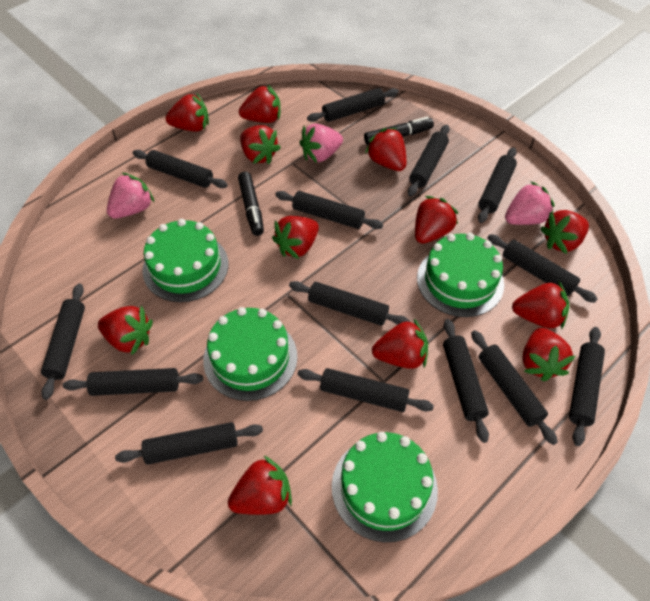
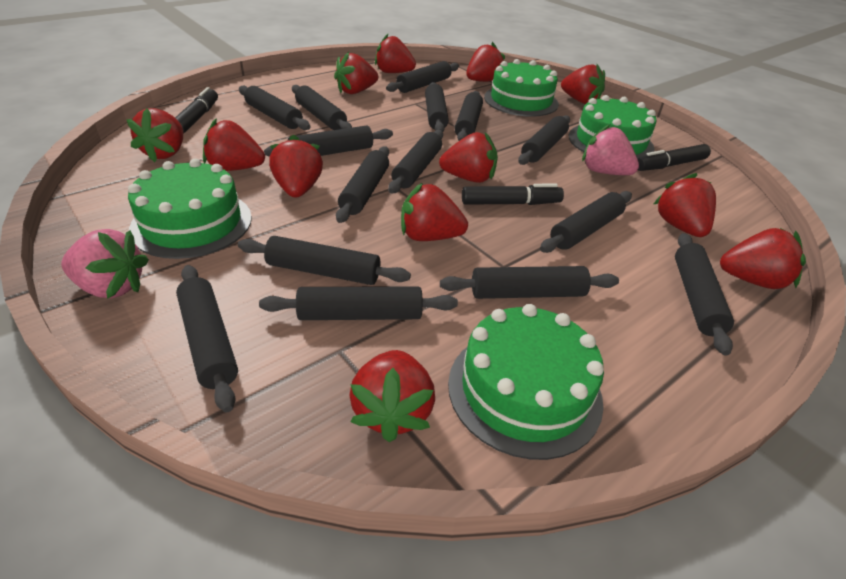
black marker: [238,172,264,236] [364,117,434,145] = 2 -> [175,87,218,134] [462,184,564,205] [638,144,711,171] = 3
black rolling pin: [41,284,85,400] [63,368,203,396] [115,422,263,465] [133,150,228,188] [275,191,383,229] [289,281,410,326] [297,368,434,412] [307,88,399,122] [408,125,450,197] [443,319,489,443] [471,330,558,445] [478,147,517,223] [488,234,598,303] [569,327,605,446] = 14 -> [176,265,238,413] [238,236,411,285] [239,86,311,130] [259,286,458,320] [264,126,393,157] [292,85,352,130] [336,146,389,223] [386,61,459,93] [388,130,443,193] [425,82,449,132] [440,266,619,299] [455,91,483,141] [518,115,570,165] [540,191,632,253] [675,233,734,355] = 15
pink strawberry: [107,173,154,219] [299,123,343,163] [505,181,554,225] = 3 -> [61,229,149,299] [582,124,639,175] = 2

